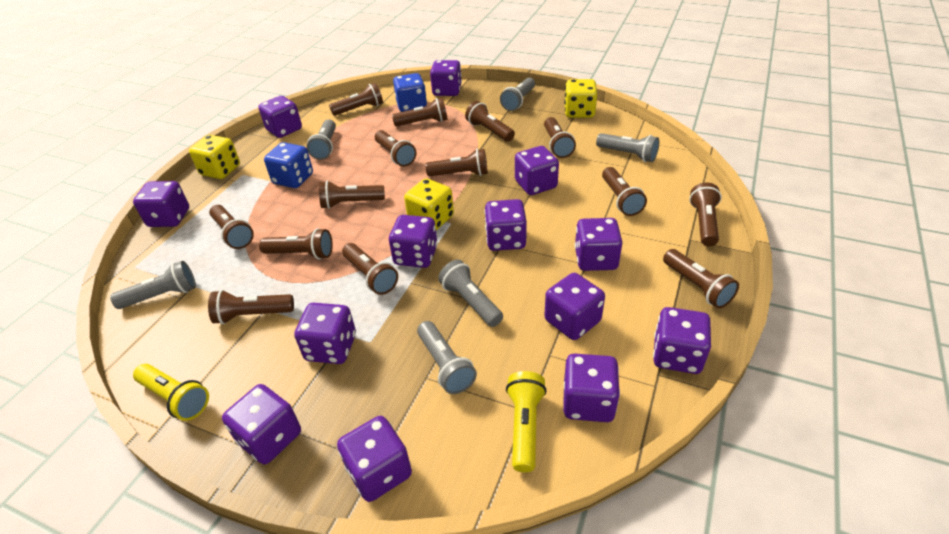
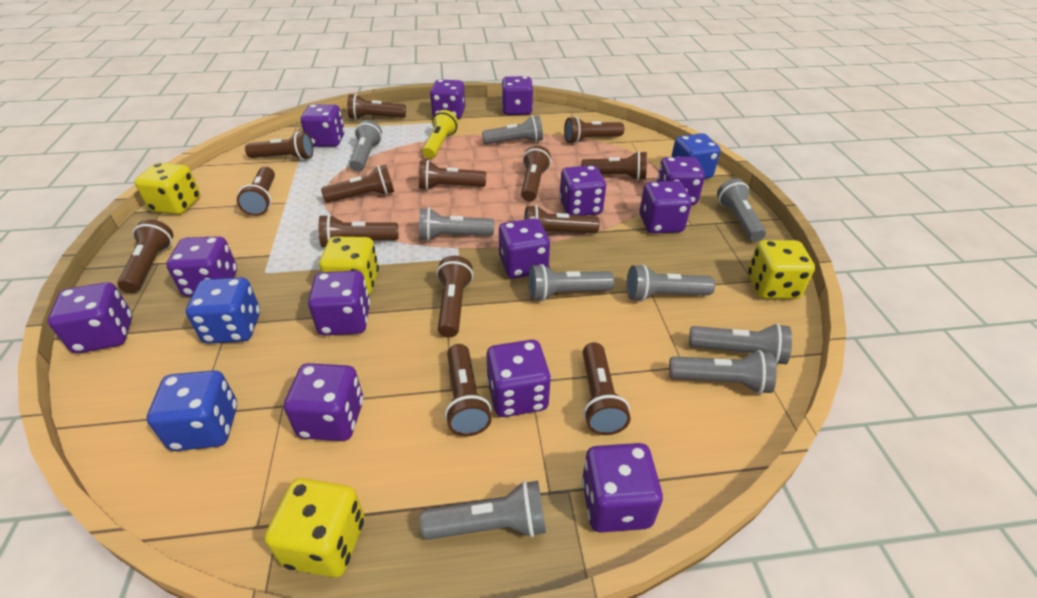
blue dice: [264,142,313,188] [393,73,427,112] = 2 -> [147,370,237,451] [186,278,260,344] [671,133,721,179] = 3
grey flashlight: [110,261,196,309] [307,120,336,160] [417,321,477,394] [438,260,503,327] [500,78,535,111] [596,133,659,162] = 6 -> [349,120,382,172] [419,208,494,241] [420,481,546,540] [482,115,543,145] [528,264,614,301] [627,264,715,302] [669,350,777,394] [689,323,792,364] [717,178,766,242] = 9
yellow dice: [189,135,240,179] [404,178,454,230] [564,79,597,118] = 3 -> [134,163,201,215] [265,478,365,577] [319,236,379,295] [748,240,815,299] = 4
yellow flashlight: [133,364,209,421] [506,371,547,472] = 2 -> [422,110,458,159] = 1

